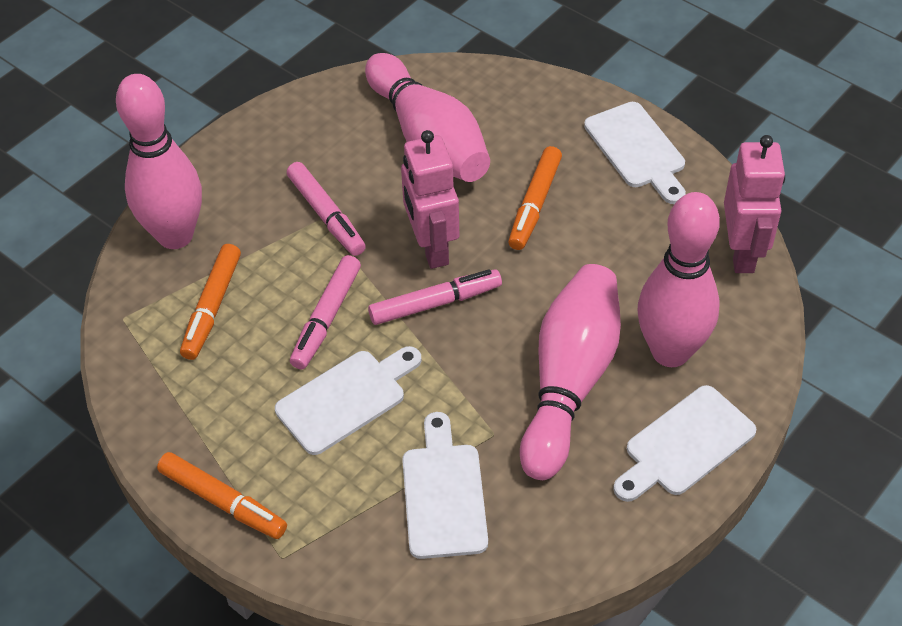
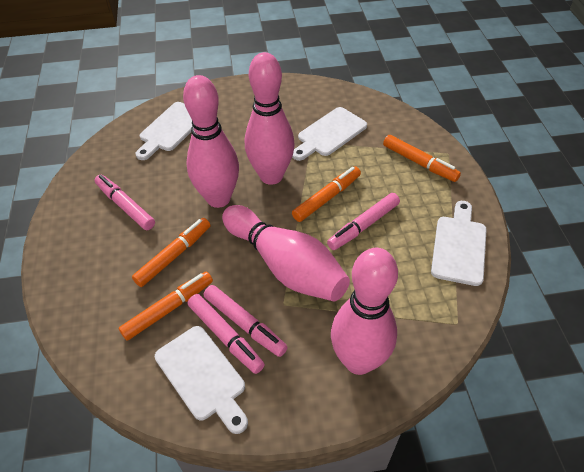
orange marker: [157,452,287,539] [180,244,241,360] [508,146,562,250] = 3 -> [119,272,213,340] [132,218,211,287] [292,166,361,222] [383,135,461,182] = 4
pink marker: [287,162,366,256] [290,255,361,369] [368,269,502,325] = 3 -> [95,175,155,230] [188,294,265,374] [204,285,288,357] [327,193,400,250] = 4
pink robot: [401,130,459,269] [724,135,785,273] = 2 -> none = 0

